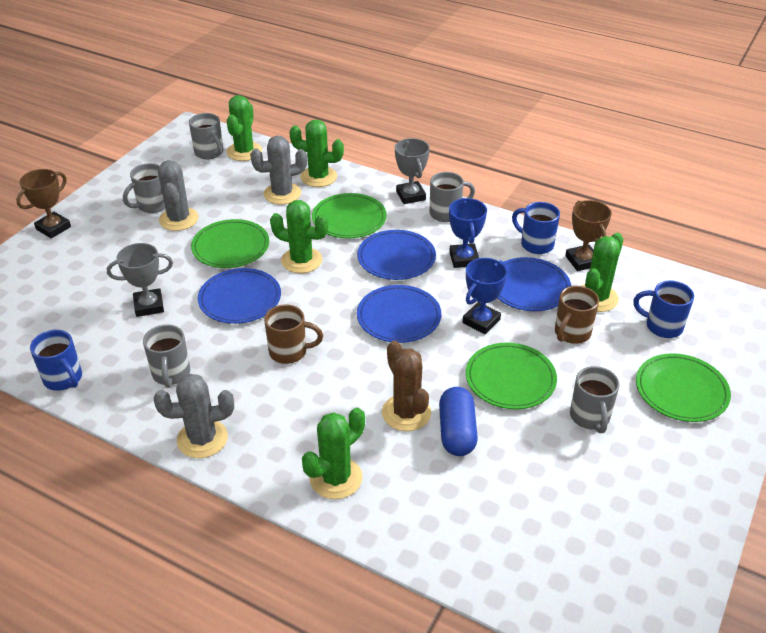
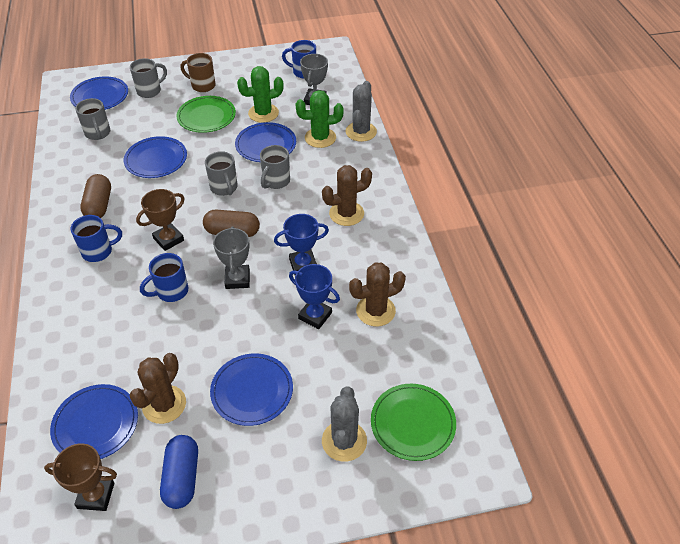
blue plate: [198,268,281,324] [357,230,436,280] [357,285,441,343] [498,257,571,311] = 4 -> [50,384,138,459] [70,76,128,110] [124,136,187,178] [210,353,293,426] [235,122,296,162] = 5
brown cactus: [382,341,431,431] = 1 -> [129,353,186,424] [322,165,372,226] [349,262,406,326] = 3
brown capsule: none = 0 -> [80,174,111,218] [203,210,260,237] = 2
brown mug: [264,304,323,364] [555,286,599,344] = 2 -> [180,53,216,92] = 1
green cactus: [227,95,262,161] [270,200,328,273] [289,119,344,187] [302,408,365,499] [581,233,623,312] = 5 -> [237,66,284,123] [296,90,344,148] = 2
green plate: [191,219,269,268] [312,193,387,238] [466,343,557,409] [636,353,731,422] = 4 -> [176,96,236,133] [371,384,456,461] = 2
grey cactus: [154,374,234,458] [158,160,199,231] [250,136,307,205] = 3 -> [322,386,367,462] [346,81,377,142] = 2
grey mug: [123,163,165,213] [143,324,190,388] [189,113,223,159] [430,172,475,222] [570,366,620,433] = 5 -> [75,98,110,140] [130,58,167,98] [205,151,238,196] [260,145,290,189] = 4

